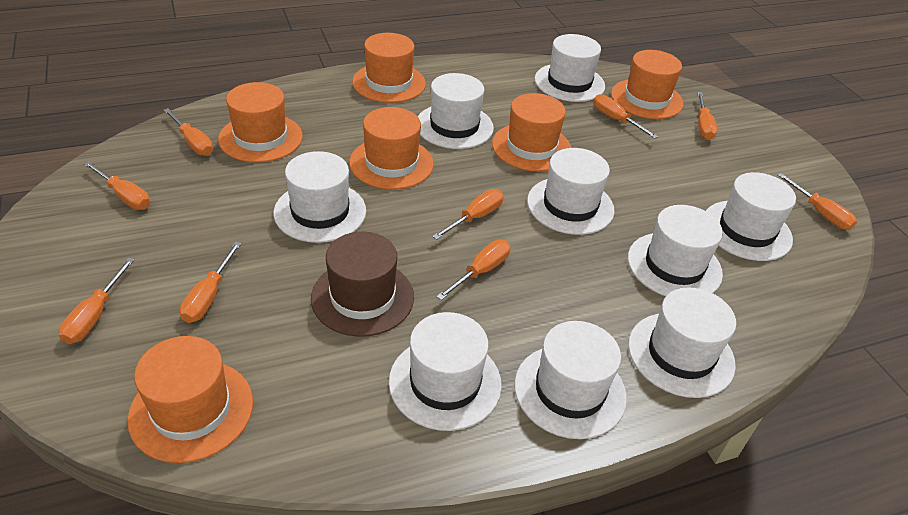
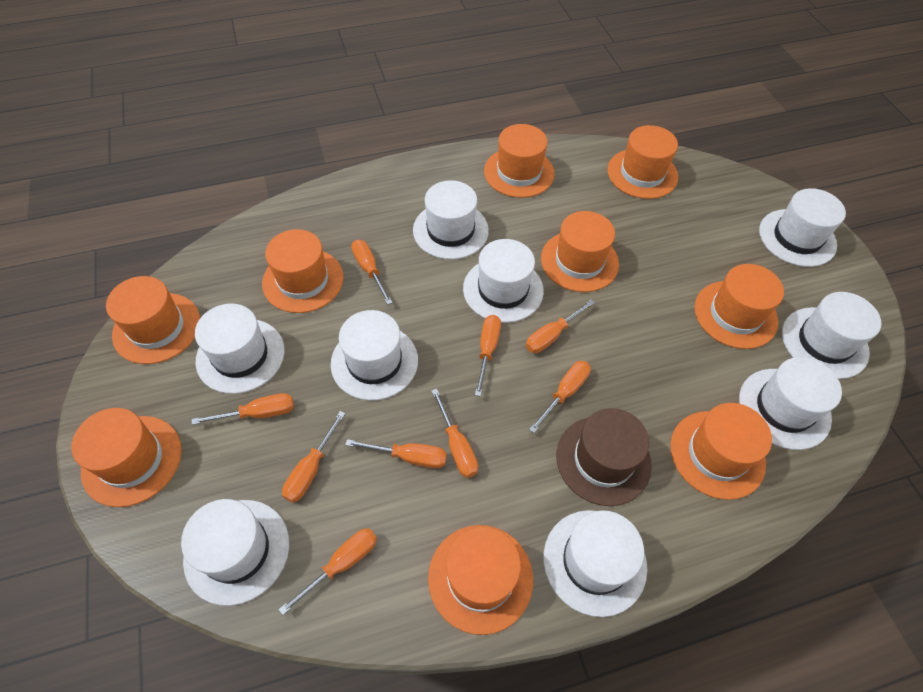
orange hat: [127,336,253,463] [218,82,303,163] [349,107,434,190] [352,33,426,103] [492,93,571,172] [611,50,683,119] = 6 -> [71,408,182,507] [106,276,200,364] [262,229,344,313] [428,525,533,635] [484,124,555,198] [541,211,619,292] [607,125,678,199] [670,403,772,500] [694,264,784,349] = 9

